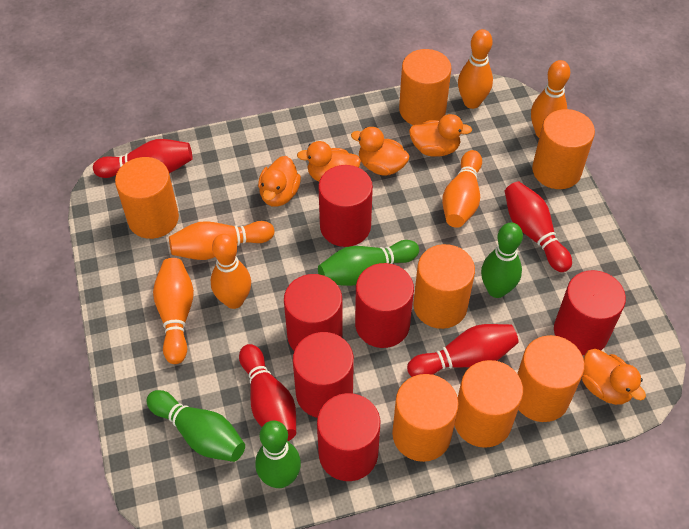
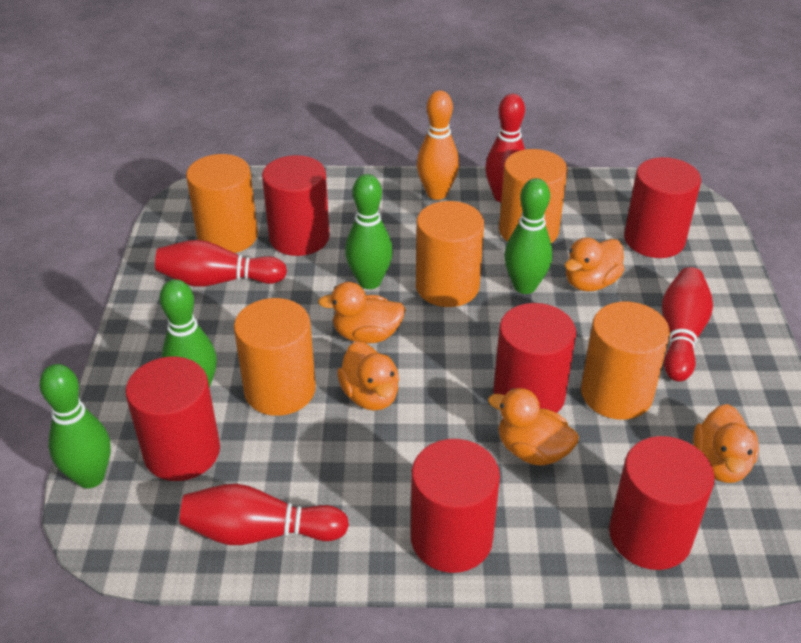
orange bowling pin: [153,258,194,364] [169,221,274,260] [211,234,251,309] [442,150,482,228] [458,29,493,109] [531,60,570,137] = 6 -> [417,90,459,200] = 1
orange cylinder: [115,157,179,239] [392,374,459,462] [399,49,452,125] [413,244,475,329] [455,360,523,448] [517,335,585,422] [532,109,595,189] = 7 -> [186,154,258,253] [234,298,316,416] [416,201,484,307] [499,149,568,243] [581,302,670,420] = 5

